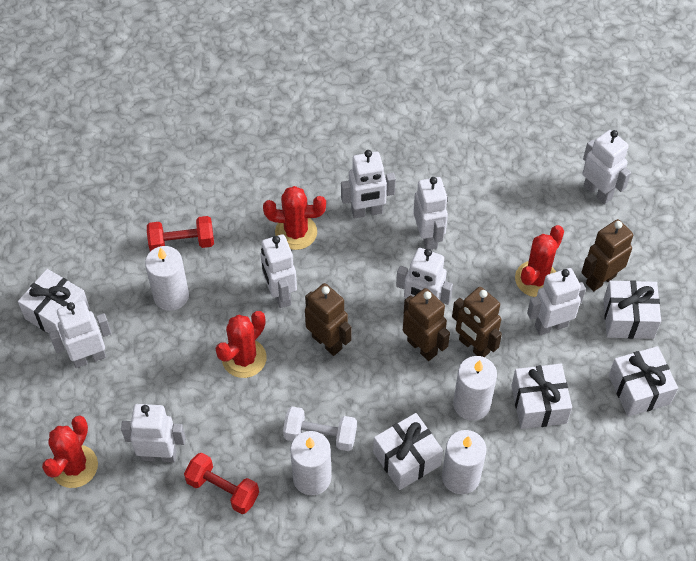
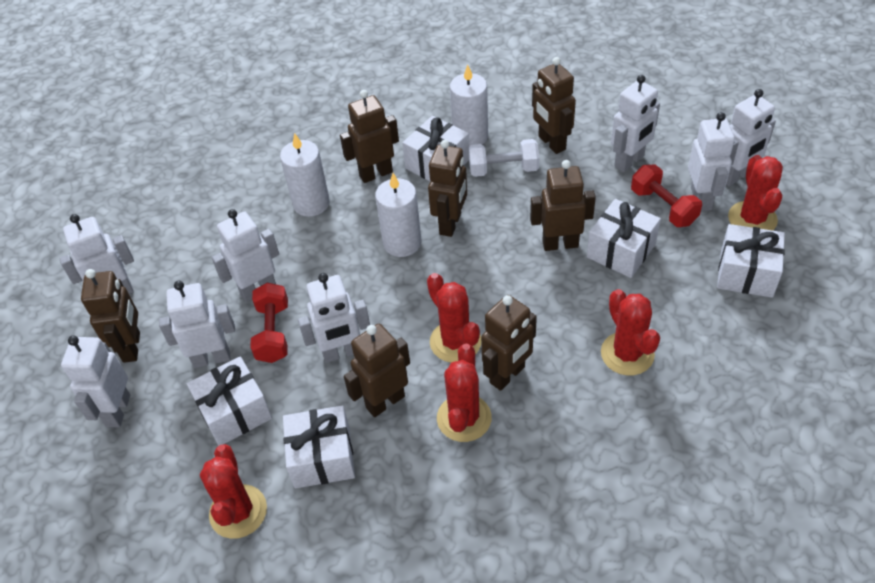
brown robot: [305,283,351,356] [403,288,450,361] [452,287,502,357] [581,219,633,291] = 4 -> [81,269,140,363] [340,90,399,183] [344,324,410,417] [428,140,467,237] [481,295,537,391] [530,160,596,251] [532,57,576,154] = 7
red cactus: [42,416,98,488] [215,311,267,378] [263,186,326,250] [515,225,564,297] = 4 -> [200,444,267,539] [427,273,481,363] [437,344,492,442] [601,289,660,376] [728,155,783,230] = 5
white candle: [145,246,189,311] [290,431,331,495] [442,430,487,494] [453,356,497,421] = 4 -> [280,133,330,217] [375,173,421,257] [450,64,488,146] = 3

